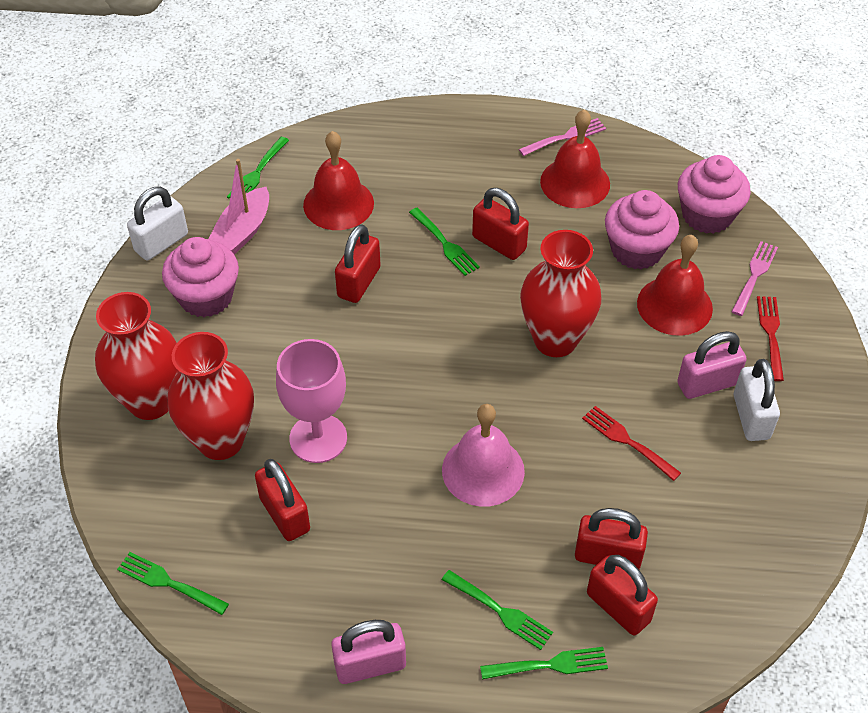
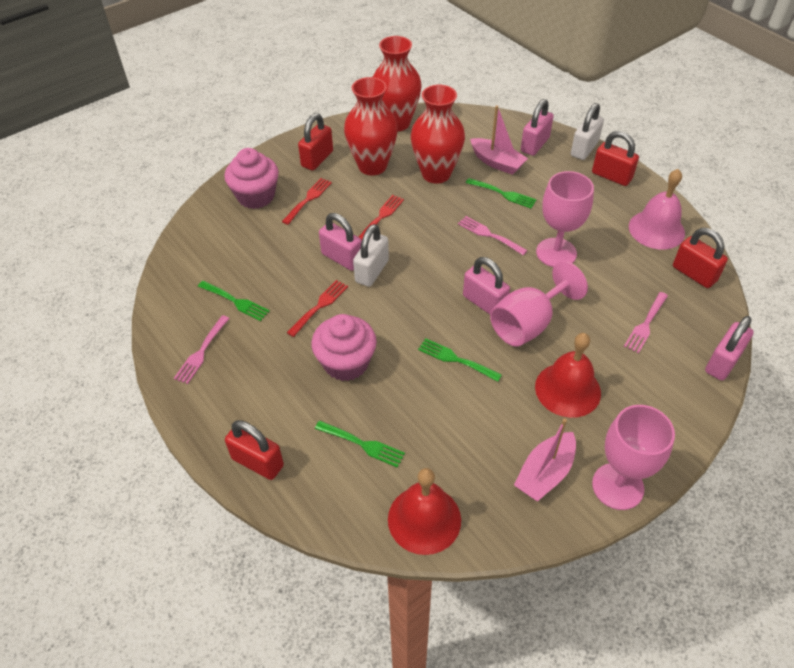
green fork: [117,552,229,615] [227,137,289,198] [409,208,480,276] [442,570,553,650] [480,647,608,679] = 5 -> [198,281,270,321] [315,421,405,468] [418,338,502,382] [466,178,537,208] = 4
pink boat: [209,159,269,255] = 1 -> [470,105,528,175] [514,418,576,501] = 2
pink cupcake: [162,237,239,317] [605,190,679,269] [678,155,751,234] = 3 -> [224,148,279,209] [311,314,377,381] = 2
pink fork: [519,118,606,156] [731,241,778,316] = 2 -> [174,315,230,384] [458,216,528,255] [624,292,668,353] = 3
pink goblet: [276,339,347,463] = 1 -> [490,261,588,347] [536,171,594,267] [592,405,675,510] = 3
pink padlock: [331,620,406,684] [677,331,747,399] = 2 -> [319,213,362,271] [463,257,510,314] [521,99,554,156] [705,316,754,381] = 4
red bell: [303,131,374,230] [540,109,610,208] [637,235,713,336] = 3 -> [388,468,461,555] [535,333,601,418] = 2
red fork: [582,406,681,481] [757,296,784,381] = 2 -> [282,178,332,225] [287,280,348,337] [359,195,404,240] = 3
red padlock: [255,459,310,541] [335,224,381,303] [472,188,529,260] [575,508,648,569] [587,555,658,635] = 5 -> [225,420,284,480] [298,113,333,170] [592,131,639,186] [673,228,728,288] = 4

